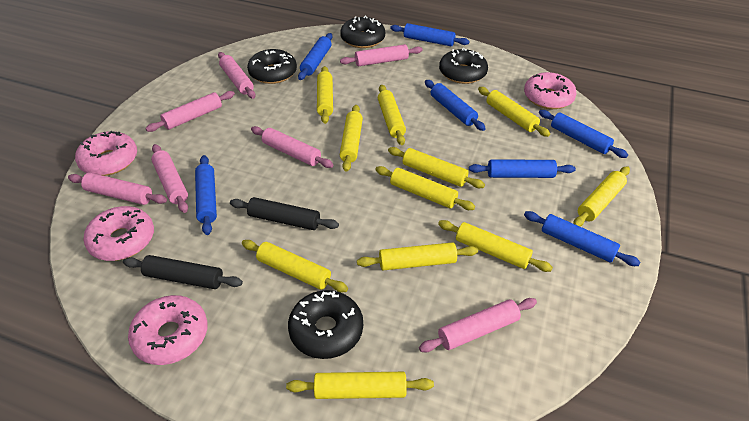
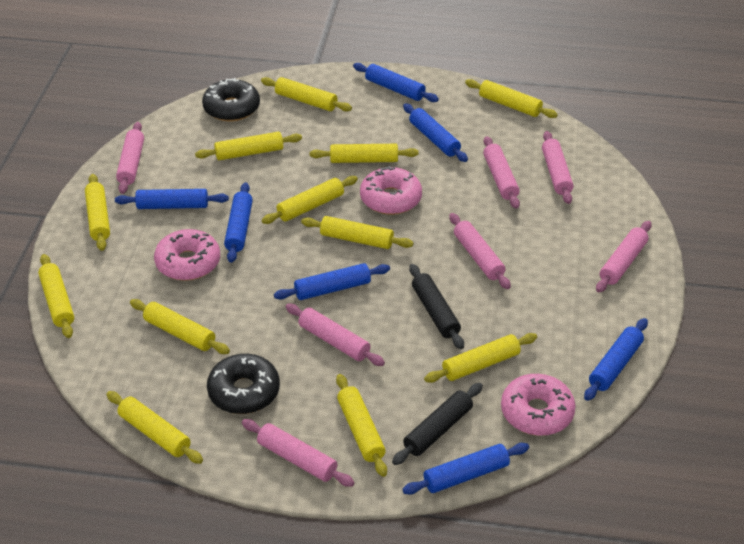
black donut: [247,49,297,84] [288,290,363,359] [340,16,385,48] [439,48,488,84] = 4 -> [202,78,260,121] [207,354,280,414] = 2
pink donut: [75,131,137,176] [84,206,154,261] [128,295,207,365] [524,72,577,109] = 4 -> [154,229,220,281] [360,166,422,215] [501,374,576,436] = 3
yellow rolling pin: [242,240,348,292] [286,372,434,399] [317,66,333,124] [340,105,363,172] [357,242,478,270] [375,166,475,210] [378,85,406,145] [388,147,485,188] [438,220,553,272] [478,87,550,137] [573,166,630,227] = 11 -> [38,254,74,338] [85,174,110,251] [106,391,203,464] [130,299,230,354] [195,132,302,160] [261,77,352,111] [262,176,358,224] [301,216,413,249] [310,144,418,163] [336,374,387,477] [424,333,537,383] [465,79,558,118] = 12

